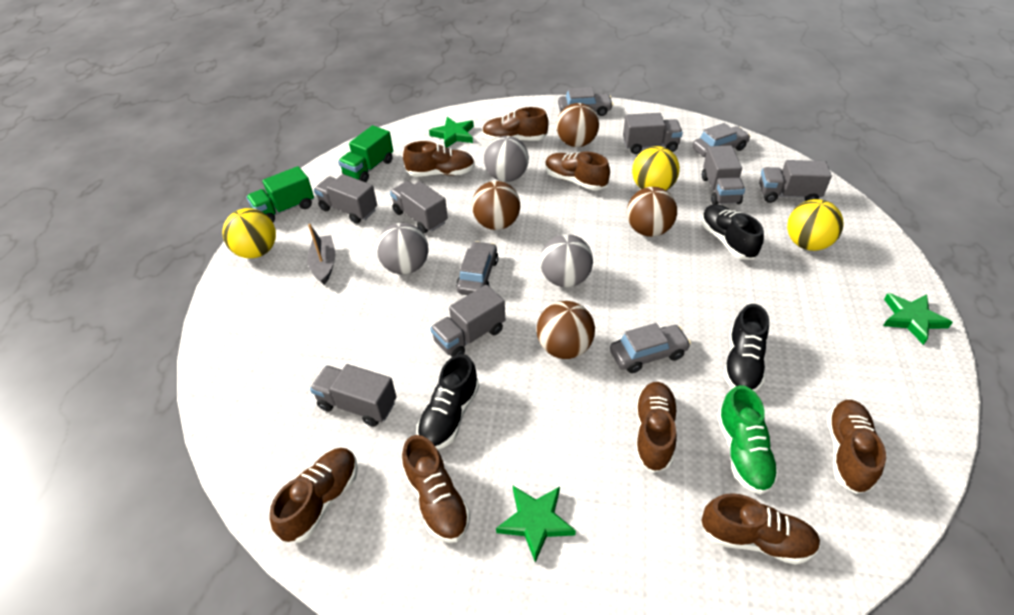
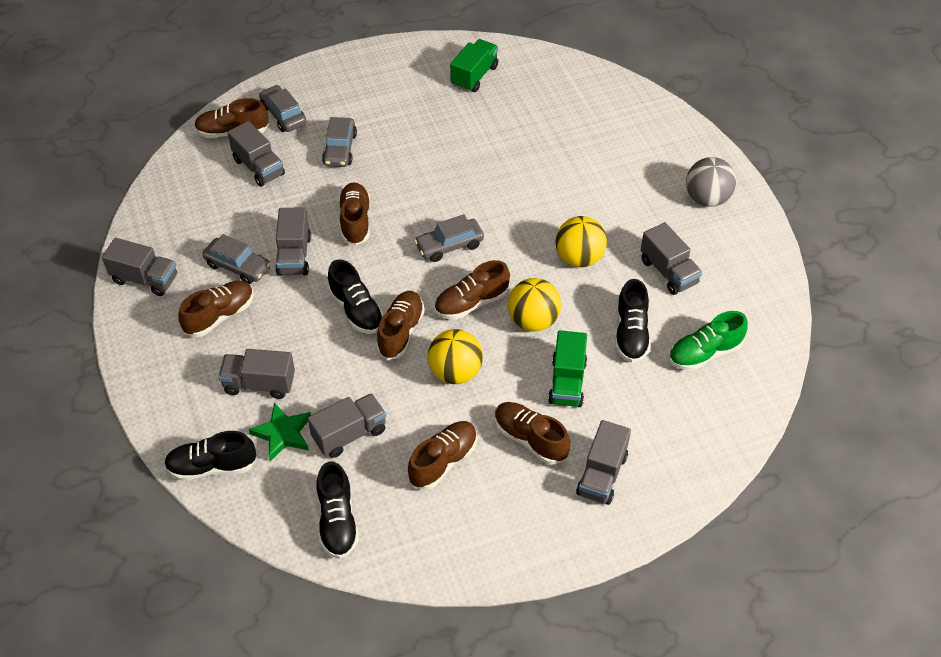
black shoe: [417,354,479,449] [701,204,764,260] [723,304,769,392] = 3 -> [164,431,257,481] [317,461,359,559] [328,259,384,334] [615,279,651,363] = 4
brown ball: [472,181,520,230] [537,301,595,359] [556,103,599,147] [627,187,677,237] = 4 -> none = 0
brown shoe: [270,448,358,543] [402,435,470,543] [403,141,475,177] [482,107,549,141] [545,152,610,191] [635,382,677,473] [701,493,821,565] [827,400,886,494] = 8 -> [178,281,254,337] [194,98,269,138] [338,182,370,245] [376,291,425,360] [408,421,477,490] [434,260,510,320] [495,402,570,465] = 7
green star: [429,117,474,147] [496,486,576,563] [883,293,953,345] = 3 -> [248,403,311,461] = 1
grey ball: [376,223,428,275] [484,136,529,182] [540,234,593,287] = 3 -> [686,157,736,207] = 1
grey boat: [307,224,335,285] = 1 -> none = 0

